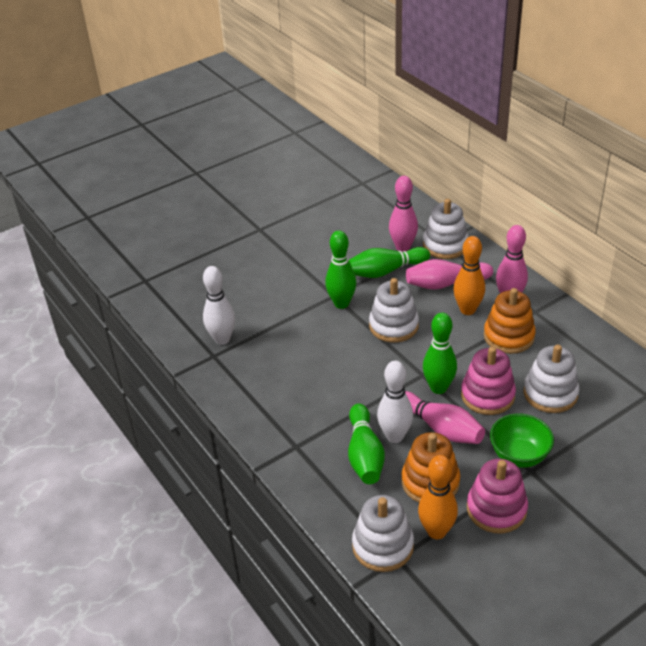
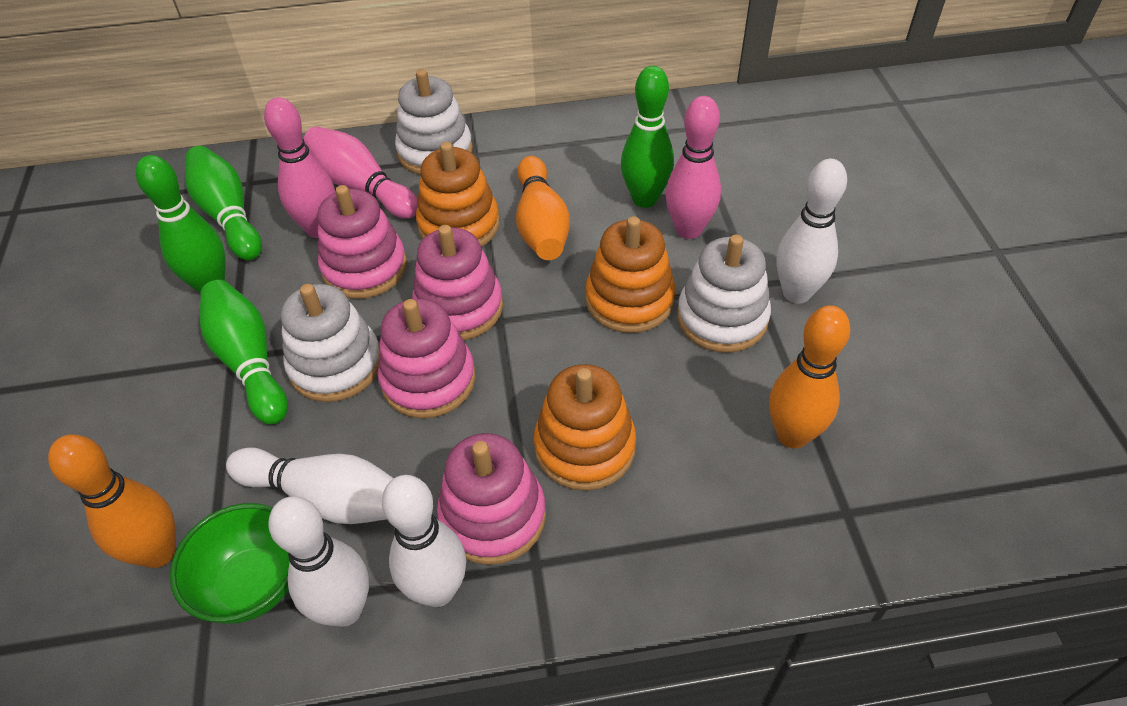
orange bowling pin: [418,455,458,539] [453,236,485,315] = 2 -> [48,435,176,568] [516,156,570,260] [769,305,850,448] = 3
orange stacking toy: [402,432,460,503] [484,288,536,354] = 2 -> [416,142,500,247] [534,364,636,491] [585,216,675,333] = 3
pink bowling pin: [389,176,418,252] [405,391,485,444] [406,259,493,290] [496,225,528,293] = 4 -> [264,97,335,238] [303,126,418,219] [665,96,721,239] = 3
pink stacking toy: [461,347,516,415] [467,459,528,533] = 2 -> [317,185,407,299] [378,299,476,418] [412,225,503,340] [437,433,546,565] = 4
white bowling pin: [203,266,235,345] [377,361,413,443] = 2 -> [226,447,394,524] [268,496,369,627] [382,475,466,607] [776,159,847,304] = 4
white stacking toy: [352,495,414,572] [369,278,419,343] [423,199,469,259] [524,344,580,413] = 4 -> [281,284,380,402] [395,69,473,175] [677,235,771,353] = 3

